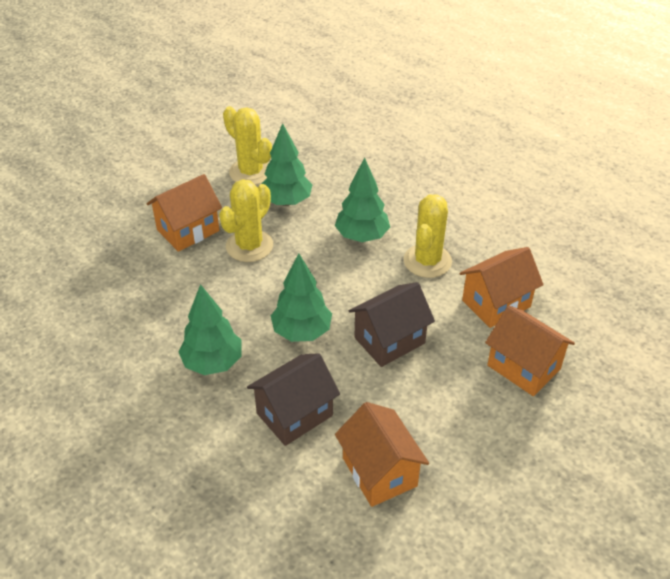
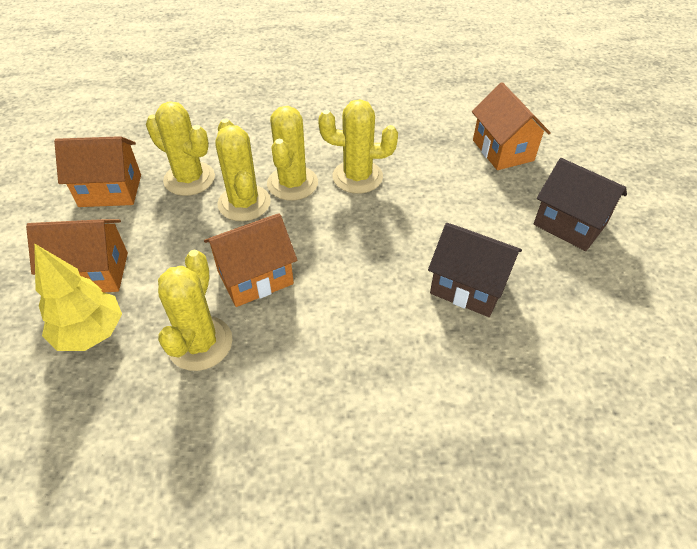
green tree: [178,284,242,375] [262,123,313,206] [271,253,332,342] [335,158,390,242] = 4 -> none = 0
yellow cactus: [219,179,273,262] [223,106,272,185] [403,194,452,278] = 3 -> [146,101,215,196] [158,250,233,371] [215,118,271,221] [267,106,318,201] [318,99,398,194] = 5
yellow tree: none = 0 -> [34,243,122,351] = 1

